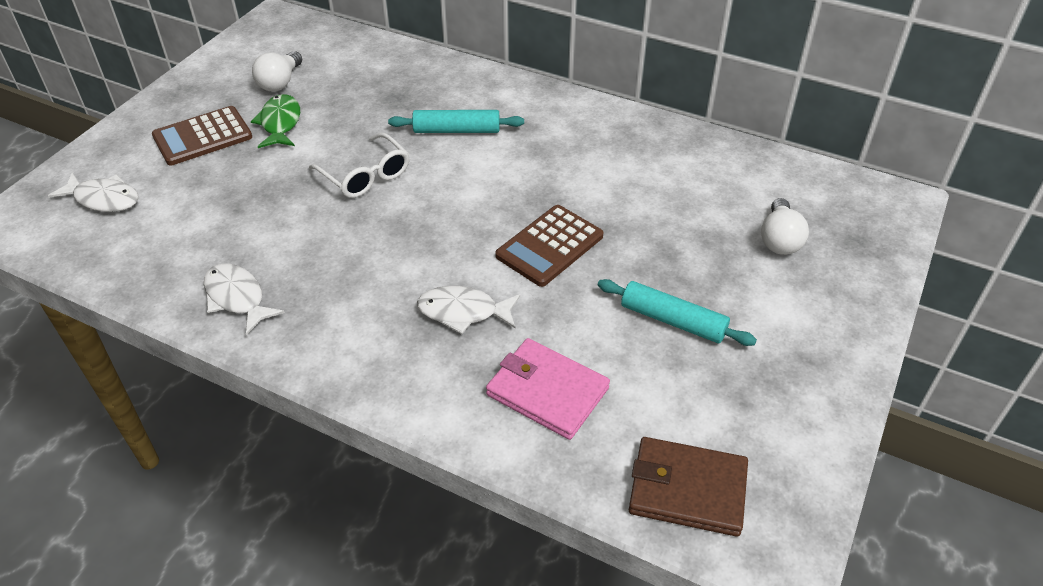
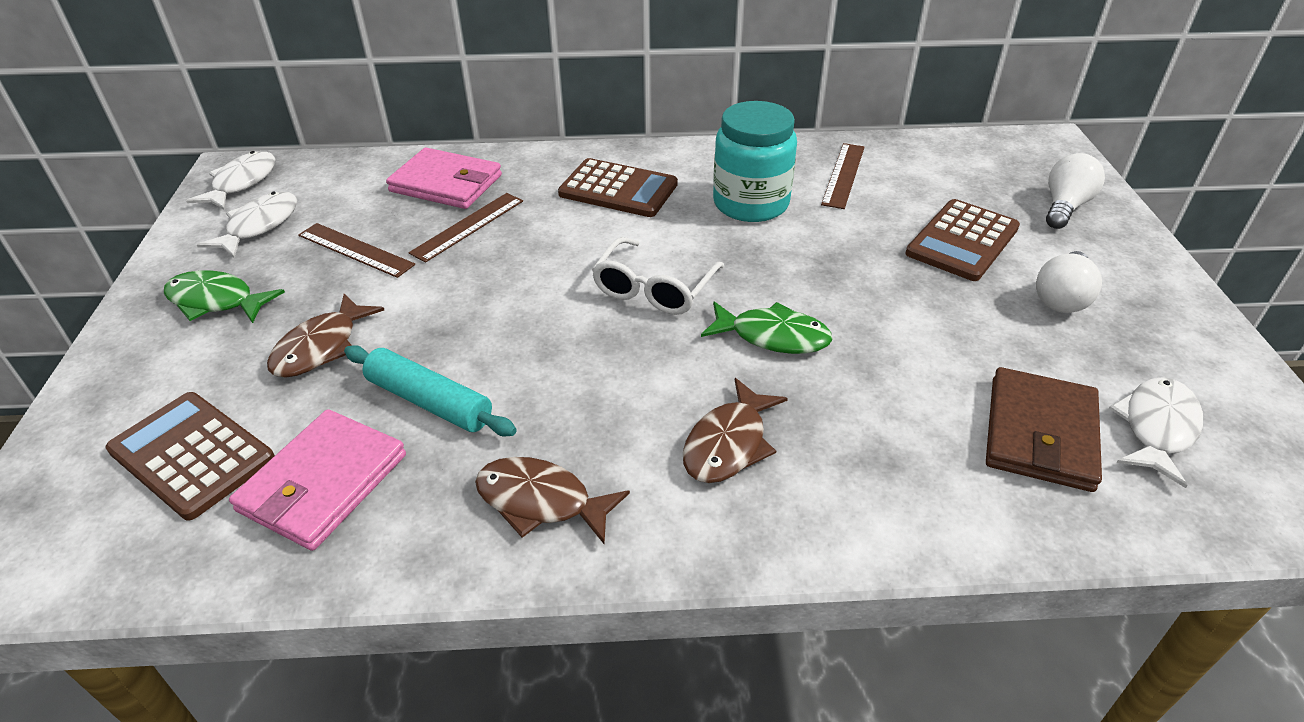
brown calculator: [152,106,252,166] [495,205,603,287] = 2 -> [105,392,275,520] [558,158,678,217] [906,199,1020,281] = 3
brown fish: none = 0 -> [267,294,384,378] [475,457,630,544] [683,378,788,483] = 3
brown ruler: none = 0 -> [298,223,415,278] [409,193,523,263] [821,143,865,209] = 3
green fish: [251,94,300,148] = 1 -> [164,270,285,323] [701,301,833,354] = 2
pink wallet: [486,338,610,440] = 1 -> [229,409,406,551] [386,148,502,209] = 2
turquoise jar: none = 0 -> [713,101,797,222] = 1
turquoise rolling pin: [388,110,524,133] [598,279,757,346] = 2 -> [344,345,517,436] = 1

